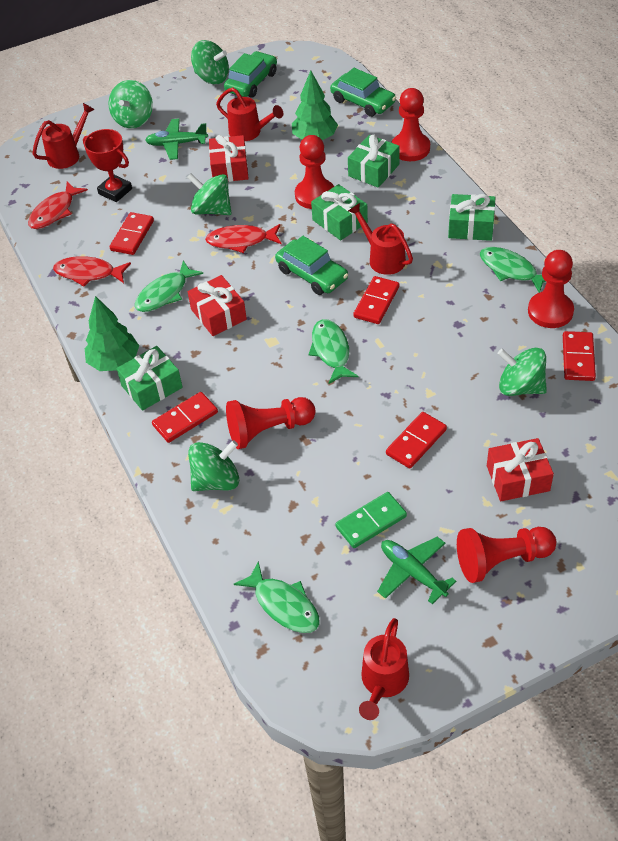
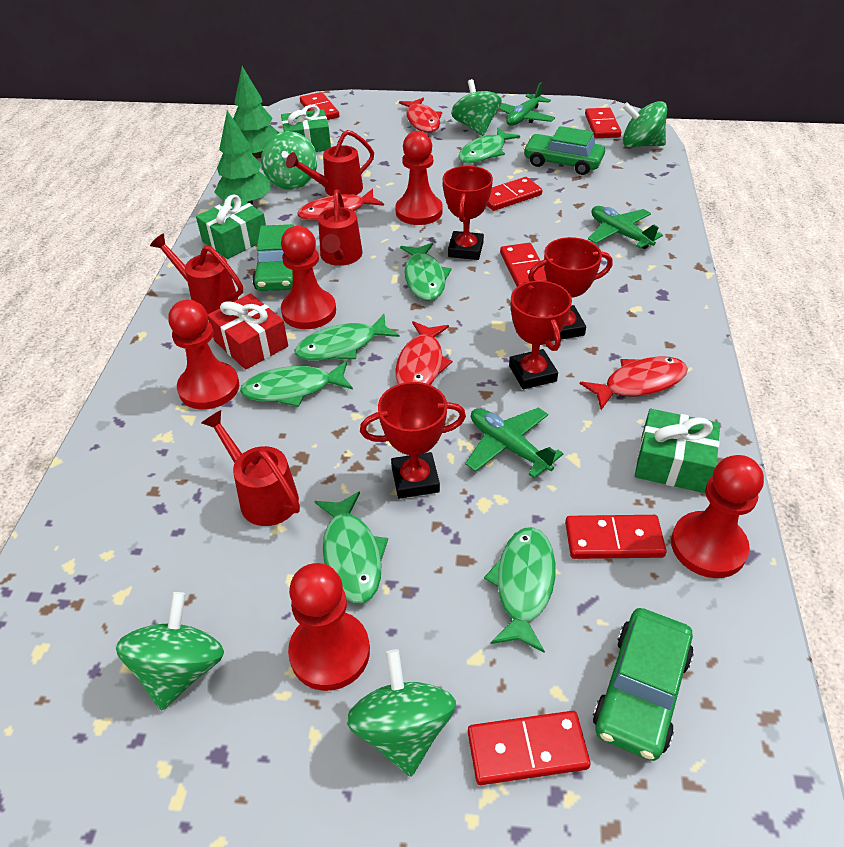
green domino: [335,492,407,548] = 1 -> none = 0
green fish: [135,261,203,312] [234,561,320,633] [308,319,359,384] [480,247,546,293] = 4 -> [240,361,353,407] [295,314,400,361] [314,491,388,603] [400,243,452,301] [458,128,520,163] [484,527,555,653] = 6
green gift: [116,346,183,411] [311,184,368,240] [348,135,400,188] [448,194,495,241] = 4 -> [196,194,266,259] [281,105,331,152] [635,409,720,493] = 3
green plane: [145,119,208,160] [377,537,456,604] = 2 -> [465,407,564,478] [499,82,555,126] [588,206,663,249] = 3
red domino: [110,212,154,255] [152,392,218,443] [353,276,399,324] [386,412,447,469] [563,331,596,381] = 5 -> [300,92,339,120] [468,711,590,785] [487,177,542,211] [500,243,547,287] [565,515,667,559] [585,108,621,138] = 6
red fish: [28,182,88,229] [53,256,131,286] [205,224,281,253] = 3 -> [297,189,384,221] [395,321,453,385] [399,98,442,133] [580,356,688,410] = 4
red gift: [188,275,247,336] [209,135,249,182] [487,438,554,501] = 3 -> [208,293,288,370] = 1
red trophy: [83,129,132,202] = 1 -> [360,382,466,499] [443,166,493,260] [509,281,572,389] [528,237,613,341] = 4

